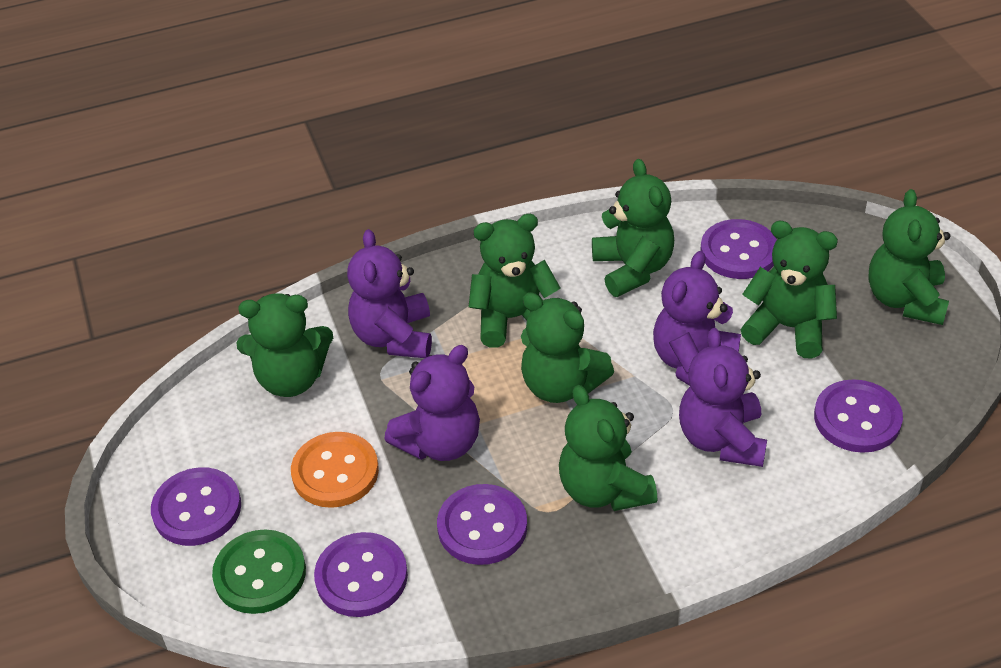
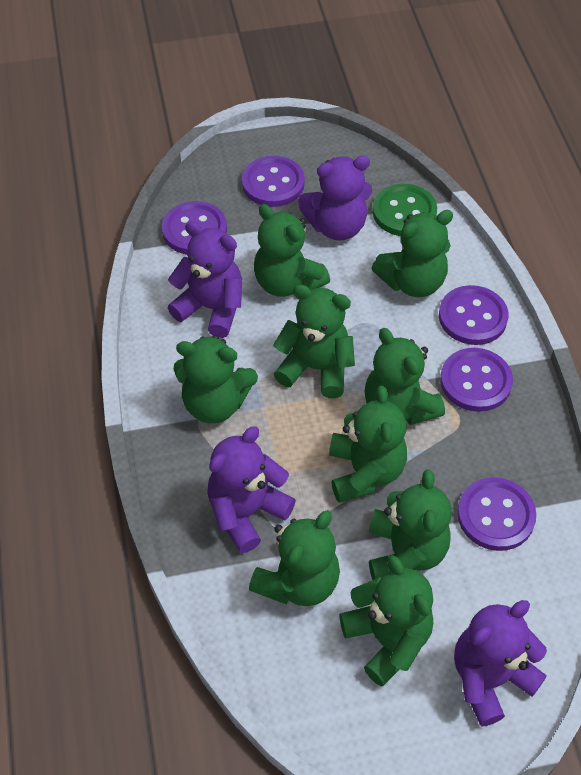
green teddy bear: [236,294,333,397] [469,214,560,348] [521,292,614,403] [559,385,657,511] [592,159,674,297] [741,221,838,359] [868,189,950,325] = 7 -> [174,335,258,423] [249,510,340,606] [254,204,330,297] [273,284,355,398] [329,386,407,503] [339,555,433,686] [365,328,445,425] [369,469,452,580] [372,210,453,297] = 9
orange button: [291,432,379,508] = 1 -> none = 0

